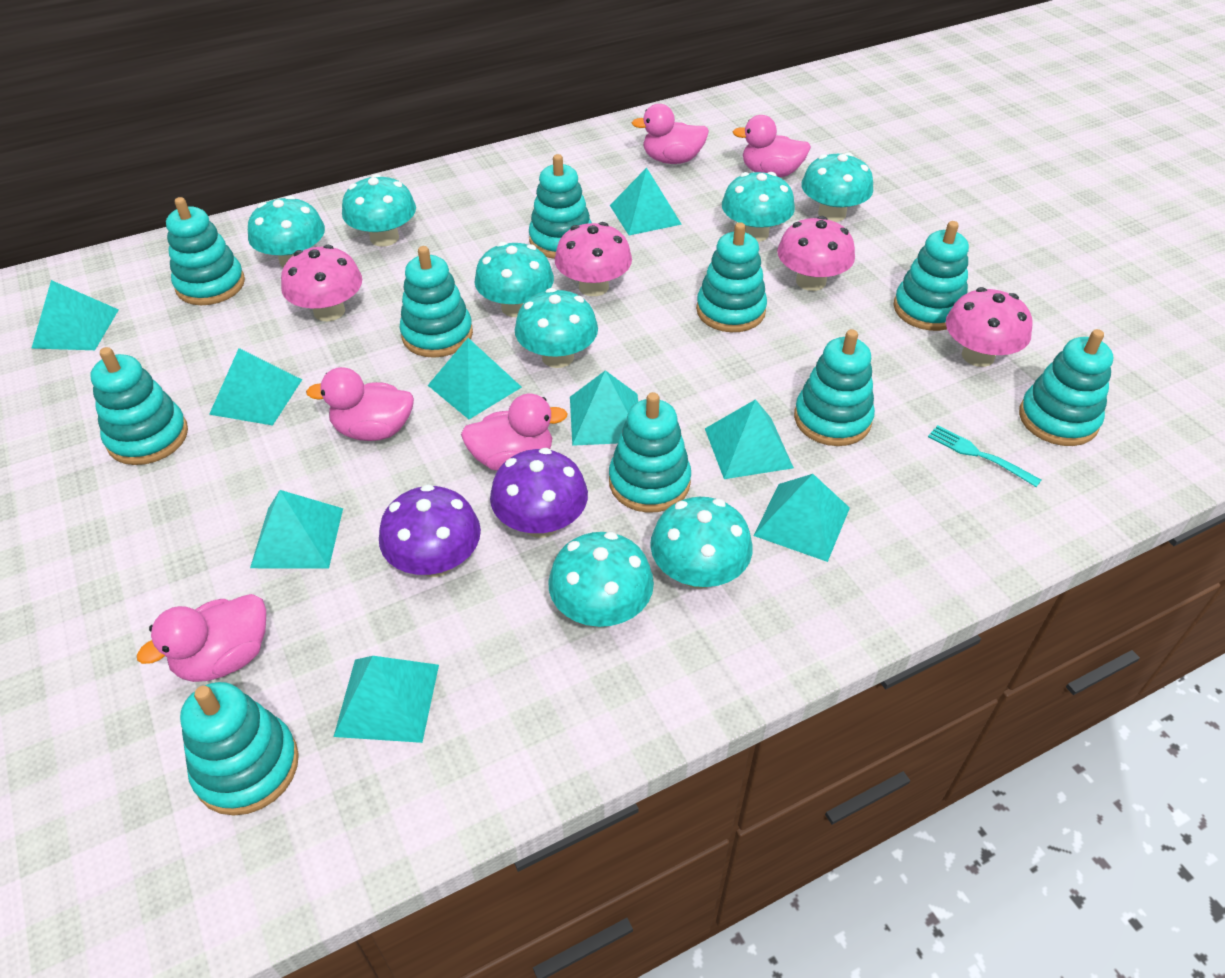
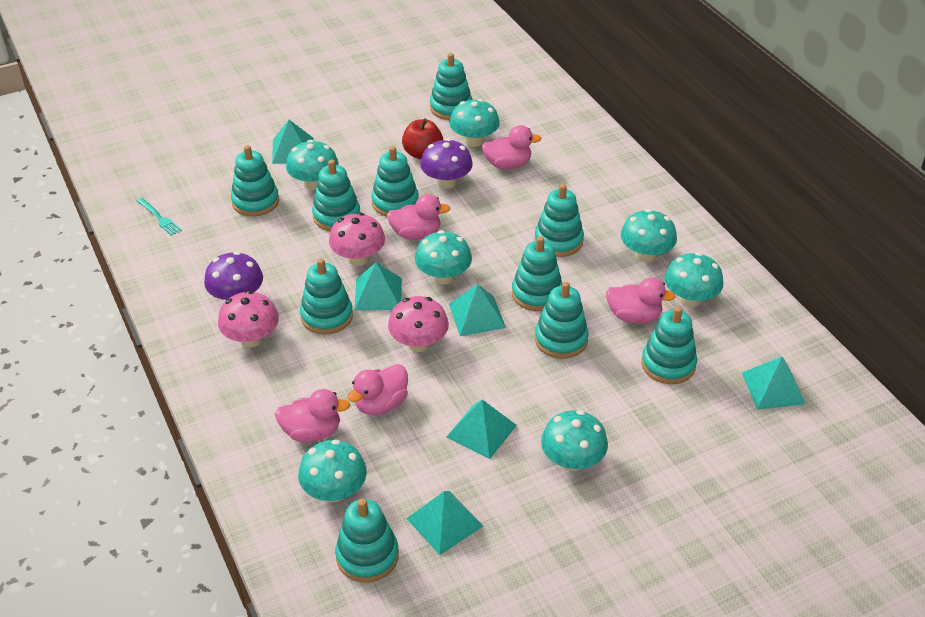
pink mushroom: [281,245,362,321] [555,222,632,296] [777,216,855,291] [946,287,1032,367] = 4 -> [218,291,279,347] [329,213,385,266] [388,296,449,352] = 3
red apple: none = 0 -> [402,118,443,159] = 1
turquoise mushroom: [248,196,325,267] [342,174,416,247] [475,242,554,317] [515,288,598,368] [548,532,654,627] [650,497,753,589] [722,172,795,242] [801,152,873,222] = 8 -> [286,140,339,190] [298,439,367,502] [415,230,472,285] [449,99,500,147] [541,410,608,471] [621,209,677,262] [665,252,724,307] = 7
turquoise pyramid: [31,280,119,350] [209,348,302,426] [250,490,343,569] [334,656,439,743] [428,338,522,419] [570,370,638,446] [610,168,682,235] [705,399,794,479] [754,474,850,562] = 9 -> [272,120,313,164] [354,262,402,311] [406,491,483,555] [446,400,517,459] [449,284,506,336] [742,357,806,410] = 6

